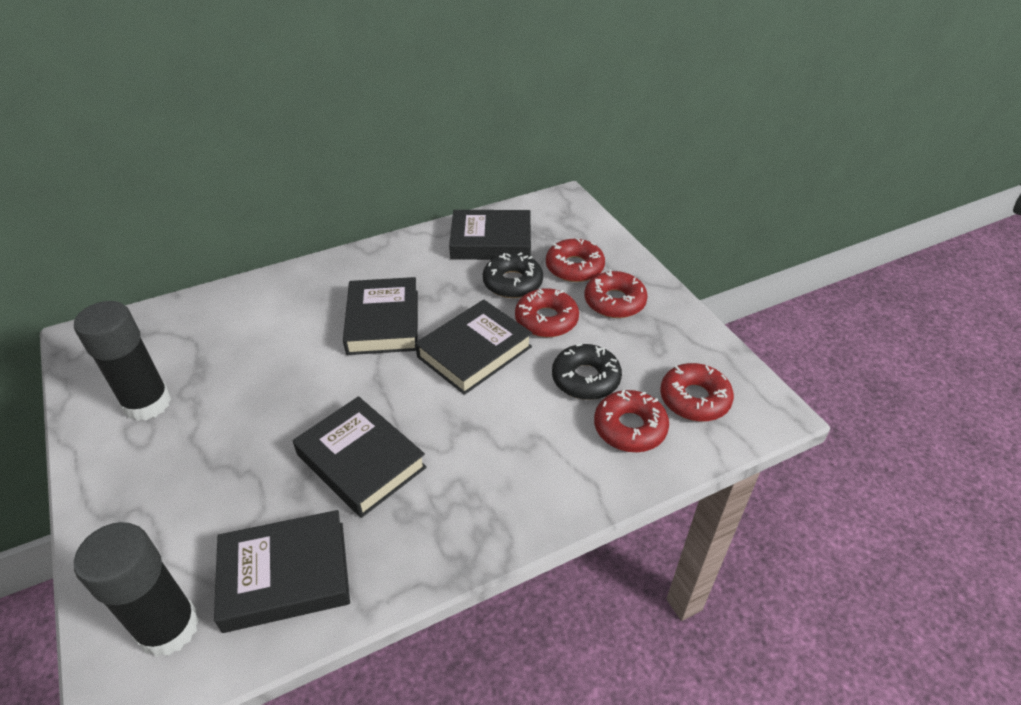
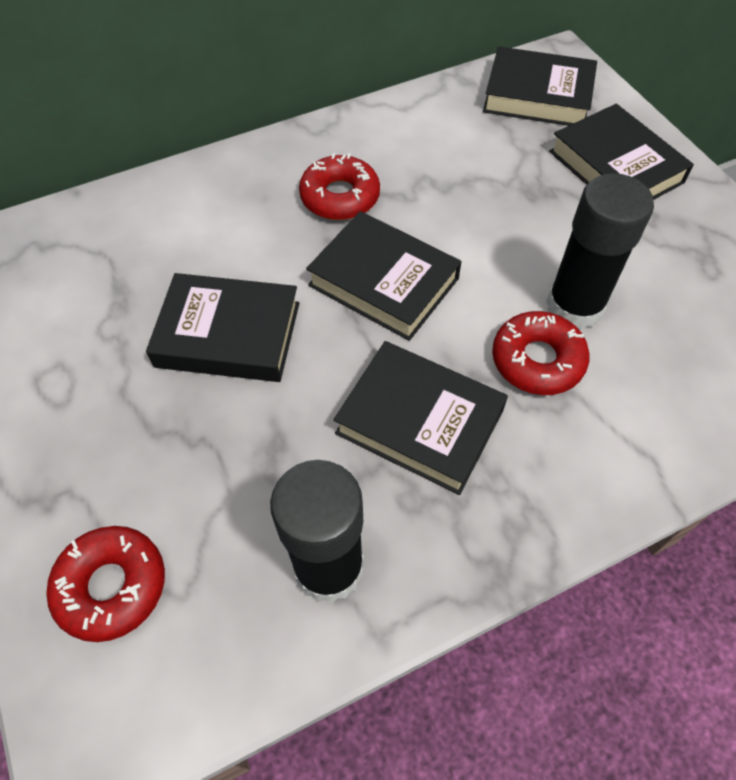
black donut: [483,252,543,298] [552,343,622,400] = 2 -> none = 0
red donut: [515,288,579,337] [546,238,605,282] [585,269,648,318] [594,390,669,452] [660,363,734,421] = 5 -> [46,526,165,642] [299,153,380,220] [492,311,590,395] = 3

